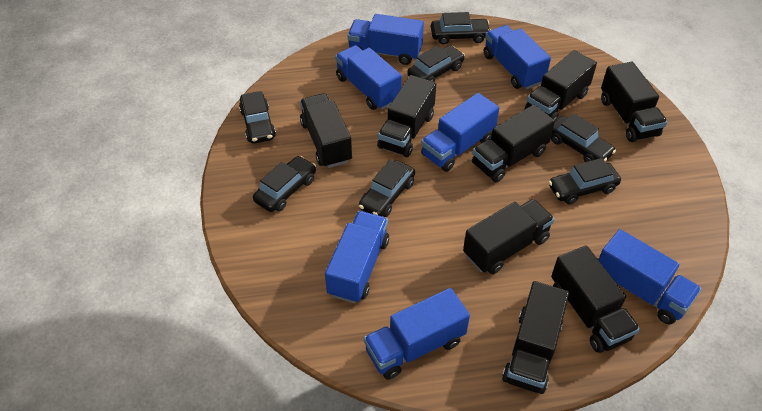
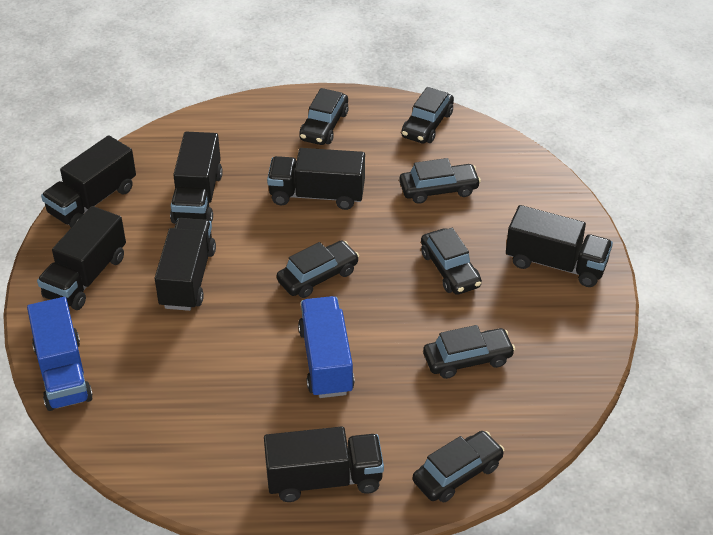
black truck: [300,93,352,168] [377,75,436,157] [463,199,555,274] [472,105,555,182] [502,281,569,394] [525,50,597,121] [551,246,640,353] [601,62,668,142] = 8 -> [37,206,126,310] [41,135,136,228] [155,218,216,311] [170,132,223,224] [264,426,384,502] [267,148,365,210] [506,205,613,287] = 7
blue truck: [325,211,389,303] [335,45,402,110] [348,14,424,65] [364,288,470,380] [421,93,499,172] [484,25,551,90] [598,229,701,324] = 7 -> [27,297,93,411] [298,296,355,398] = 2

